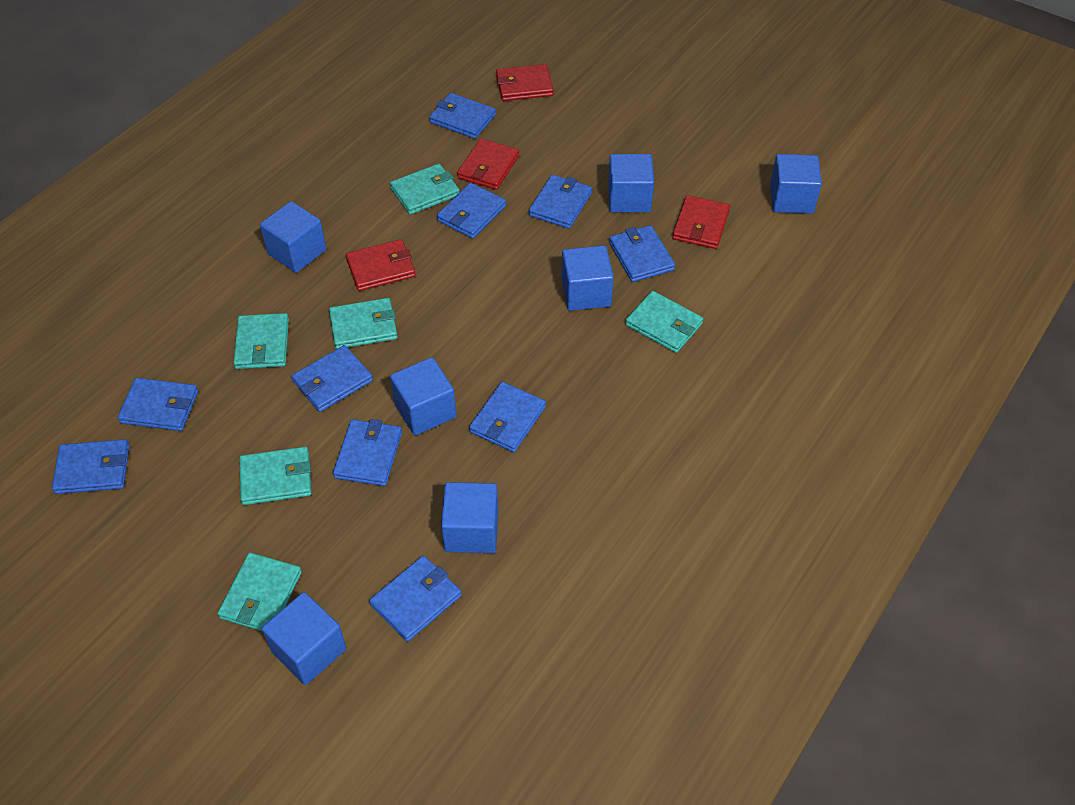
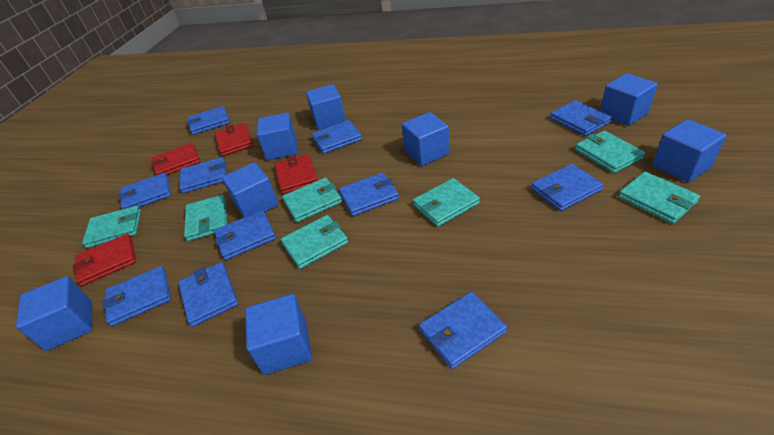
blue cube: [260,201,326,273] [262,592,346,685] [390,357,456,435] [441,482,498,553] [561,245,614,311] [608,154,654,212] [770,154,822,214] = 7 -> [16,276,92,351] [222,162,279,218] [245,294,312,375] [257,113,297,160] [306,84,346,130] [402,112,450,166] [600,73,657,126] [653,119,726,182] = 8
blue wallet: [52,439,129,494] [117,378,198,431] [292,345,373,412] [333,419,402,486] [369,556,462,642] [429,93,496,139] [437,183,506,239] [469,382,546,452] [529,175,592,229] [609,225,675,282] = 10 -> [102,266,171,326] [118,173,171,209] [178,262,238,327] [179,157,227,193] [187,106,230,135] [214,210,276,260] [311,120,362,154] [339,172,399,216] [419,292,507,369] [531,164,603,211] [550,100,612,136] = 11
turquoise wallet: [217,552,302,631] [233,313,289,369] [239,447,312,505] [329,298,398,349] [390,164,460,215] [625,291,703,353] = 6 -> [82,206,141,248] [184,195,227,241] [281,215,348,269] [282,178,342,222] [413,178,480,227] [575,131,645,173] [618,171,700,224] = 7

